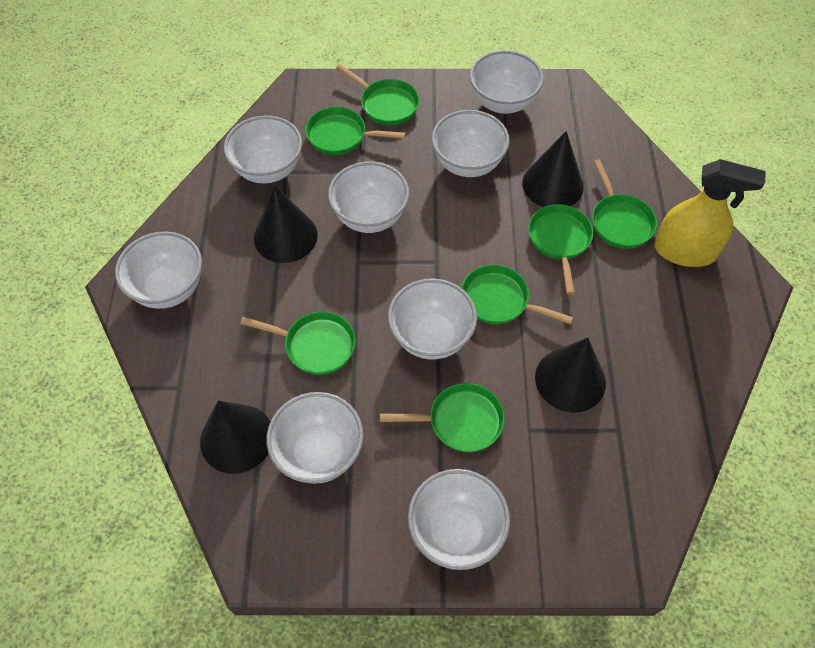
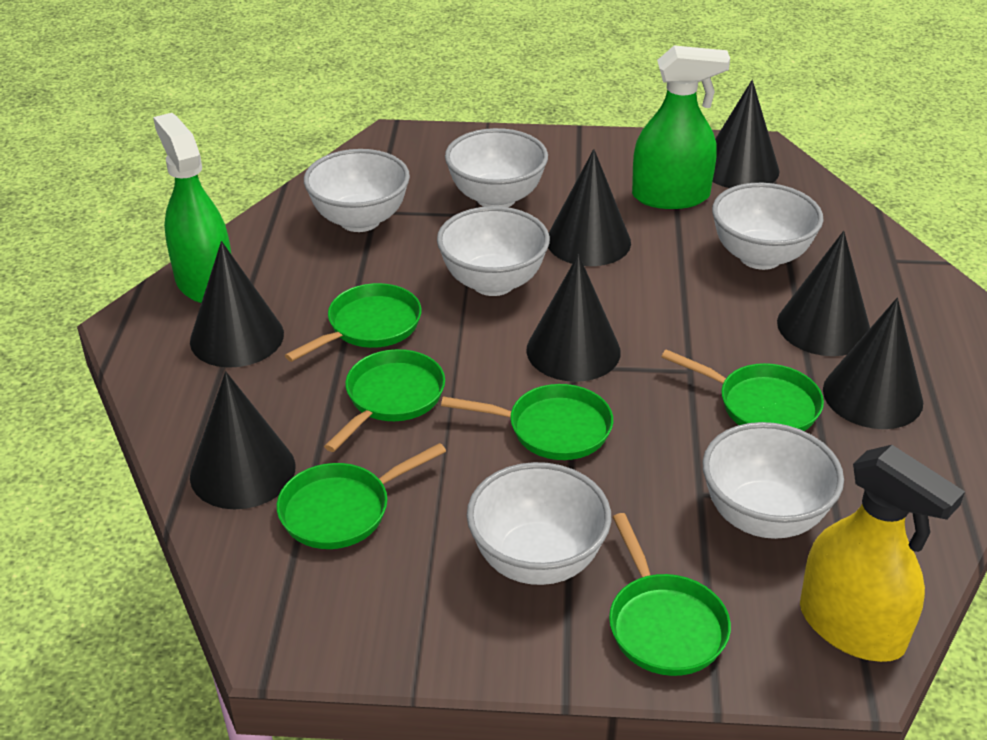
black cone: [200,400,270,474] [254,185,318,263] [522,131,584,207] [535,338,606,413] = 4 -> [190,241,284,368] [190,371,295,509] [526,254,621,382] [548,149,631,266] [712,80,780,188] [777,231,870,356] [823,298,923,429] = 7
green pan: [240,311,356,375] [305,107,406,155] [336,64,419,125] [380,383,505,452] [462,265,573,324] [528,204,593,295] [592,159,657,249] = 7 -> [277,443,446,549] [285,283,422,362] [324,349,445,452] [441,384,613,460] [609,513,731,676] [661,349,824,431] = 6
green spray bottle: none = 0 -> [153,113,231,303] [632,45,730,209] = 2
white bowl: [115,231,202,309] [224,116,302,184] [267,392,363,484] [328,162,409,233] [388,279,477,360] [408,469,510,570] [432,110,509,177] [470,50,544,114] = 8 -> [304,149,410,232] [437,206,550,296] [445,128,548,207] [467,462,611,585] [703,422,844,539] [712,183,824,270] = 6

